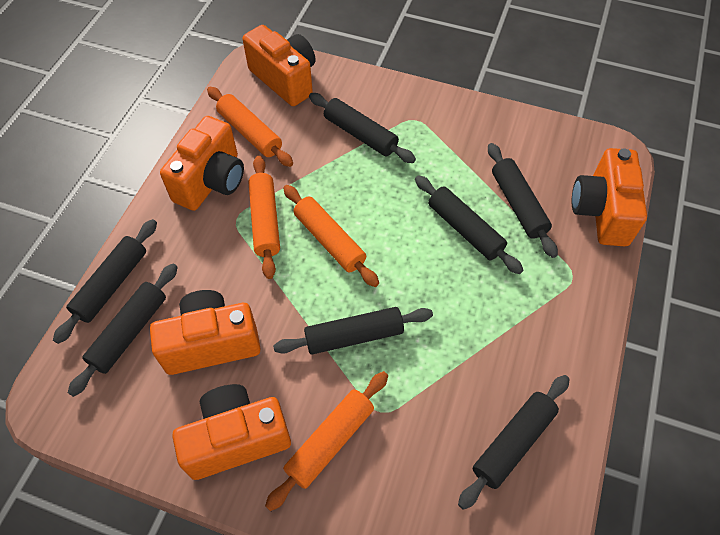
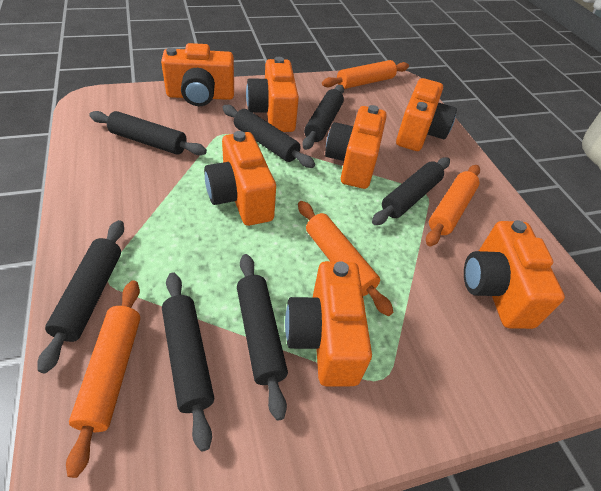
orange camera: [150,290,261,375] [160,116,244,211] [172,384,291,480] [243,25,315,106] [572,148,647,246] = 5 -> [161,43,234,106] [204,131,276,226] [246,57,299,132] [285,261,372,386] [325,105,387,189] [396,78,457,151] [464,220,565,329] = 7

